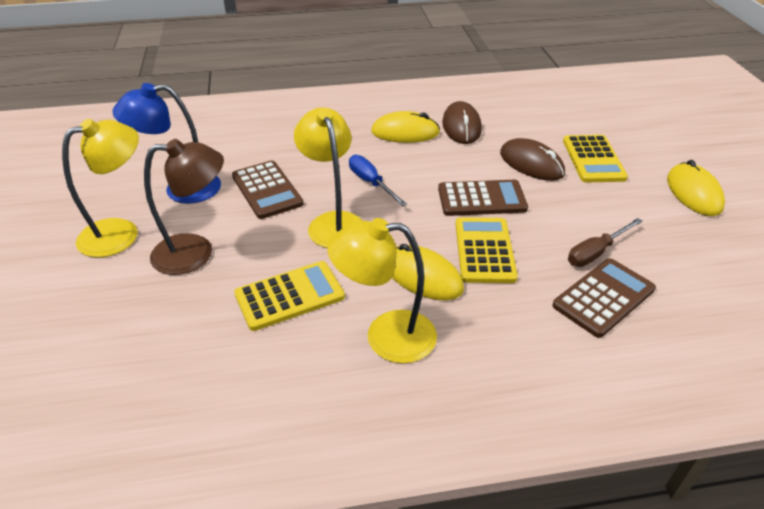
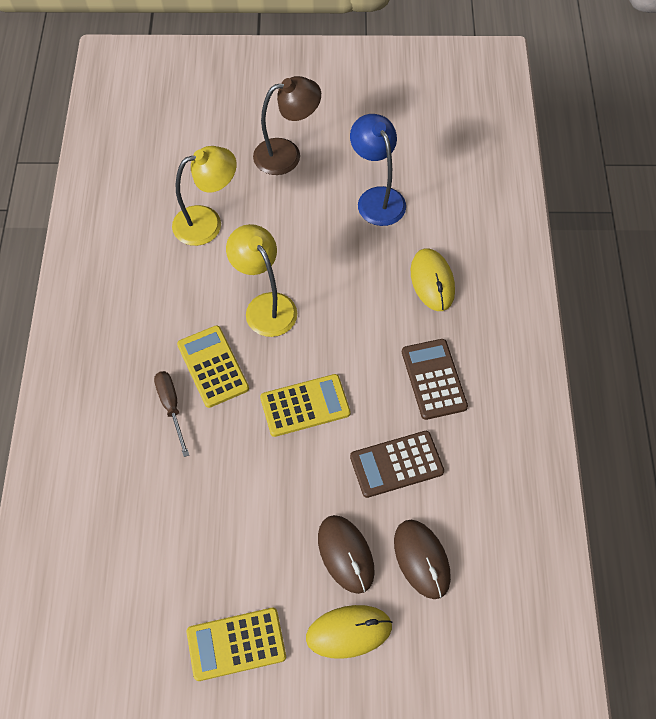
blue screwdriver: [349,155,407,206] = 1 -> none = 0
brown calculator: [232,160,303,219] [438,180,528,216] [552,258,656,338] = 3 -> [350,431,444,498] [402,339,468,420] = 2
yellow lamp: [62,119,139,257] [294,108,363,248] [327,218,437,363] = 3 -> [172,146,237,246] [226,224,297,337] = 2
yellow mouse: [371,111,440,143] [392,244,464,300] [667,160,725,216] = 3 -> [306,605,392,659] [411,249,455,311] = 2

